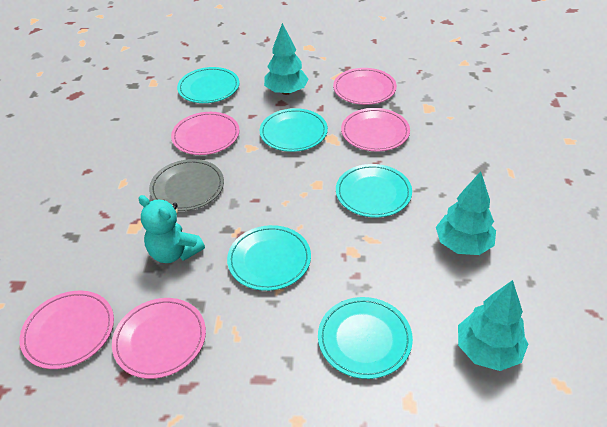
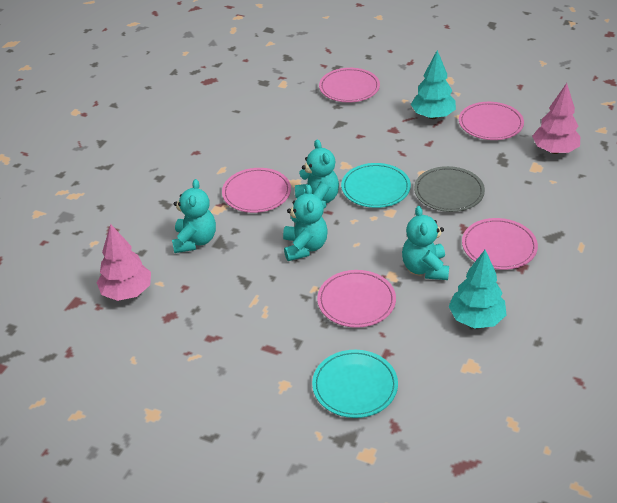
pink tree: none = 0 -> [97,224,151,301] [532,83,580,154] = 2
turquoise plate: [177,67,240,103] [227,225,311,291] [260,108,328,152] [318,297,413,379] [336,164,412,218] = 5 -> [312,350,398,418] [341,163,411,208] = 2
turquoise teddy bear: [139,195,205,263] = 1 -> [172,179,216,253] [283,184,328,261] [295,139,339,208] [402,206,449,280] = 4
turquoise tree: [264,23,309,95] [436,171,496,255] [458,280,528,371] = 3 -> [411,50,456,119] [448,250,507,329] = 2

